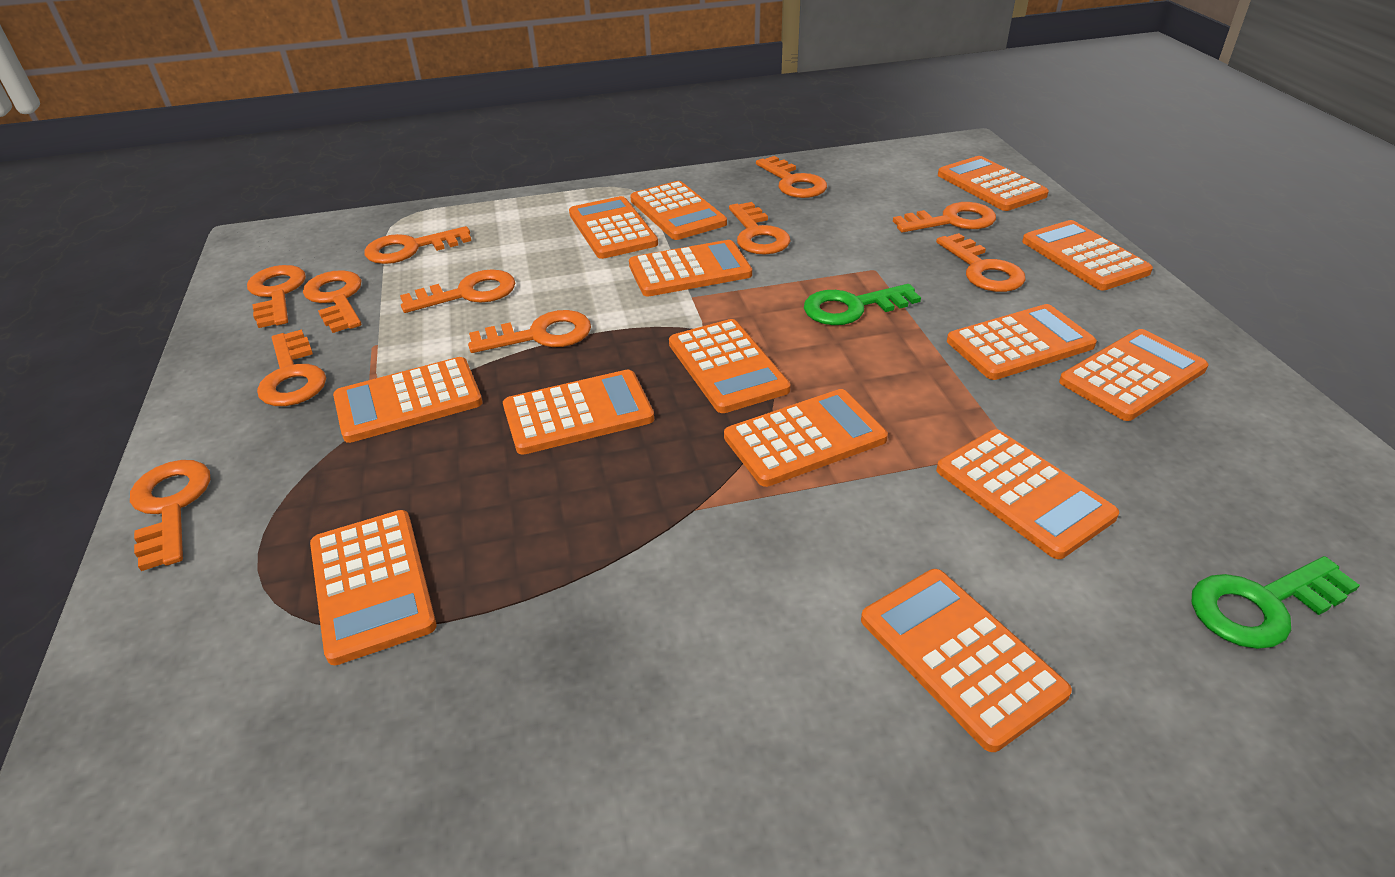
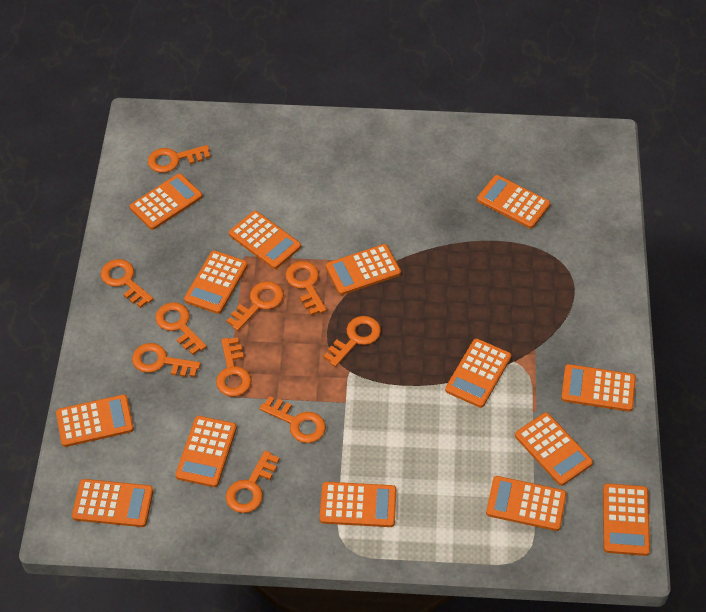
green key: [804,284,921,325] [1192,556,1360,649] = 2 -> none = 0
orange key: [130,460,210,571] [247,265,306,328] [257,329,326,406] [303,270,362,333] [364,226,471,264] [400,269,515,313] [468,310,591,353] [729,202,791,254] [756,156,827,198] [893,202,996,232] [936,233,1026,292] = 11 -> [101,259,153,308] [132,343,201,377] [148,145,211,173] [155,302,207,355] [216,337,252,397] [226,281,284,331] [226,450,279,513] [260,396,326,443] [286,261,326,315] [324,316,381,367] = 10

